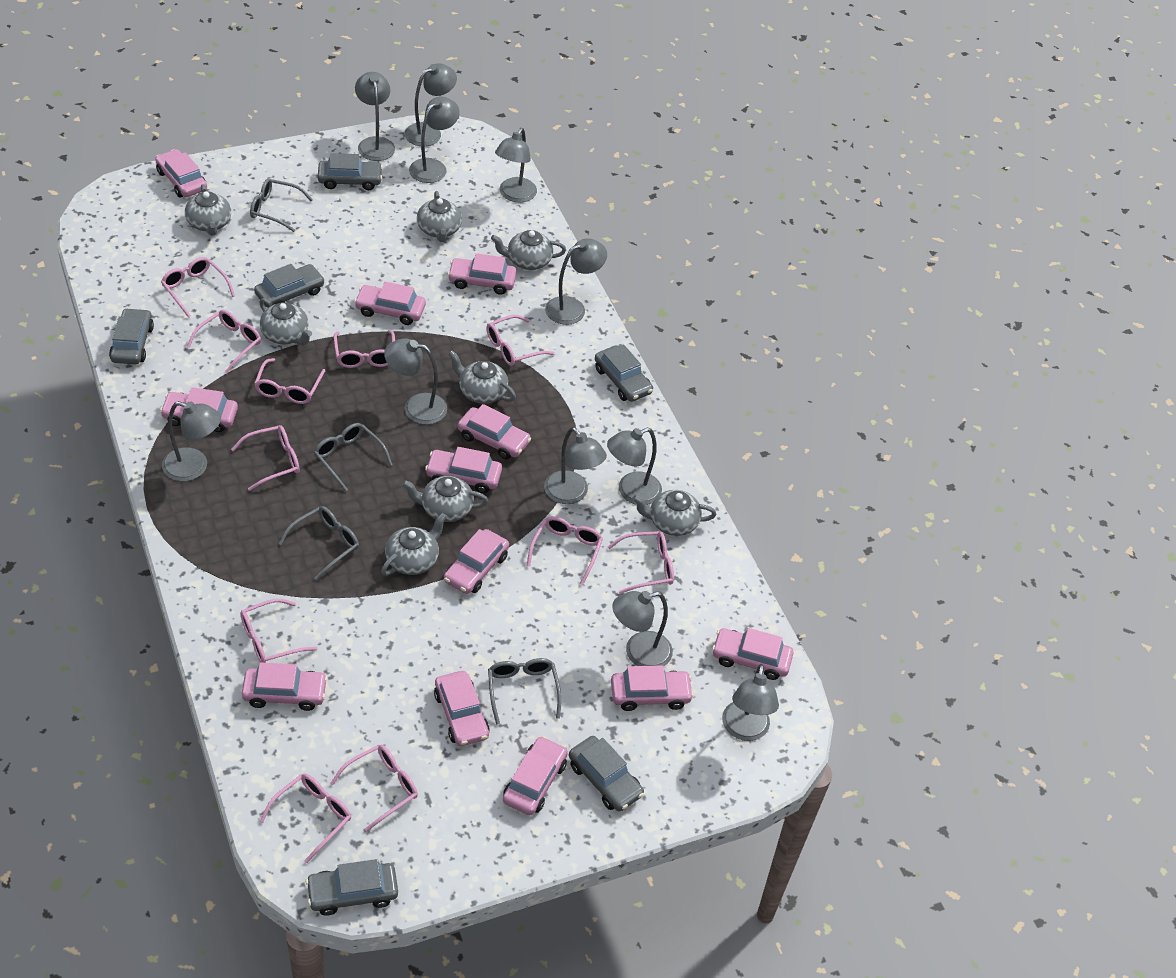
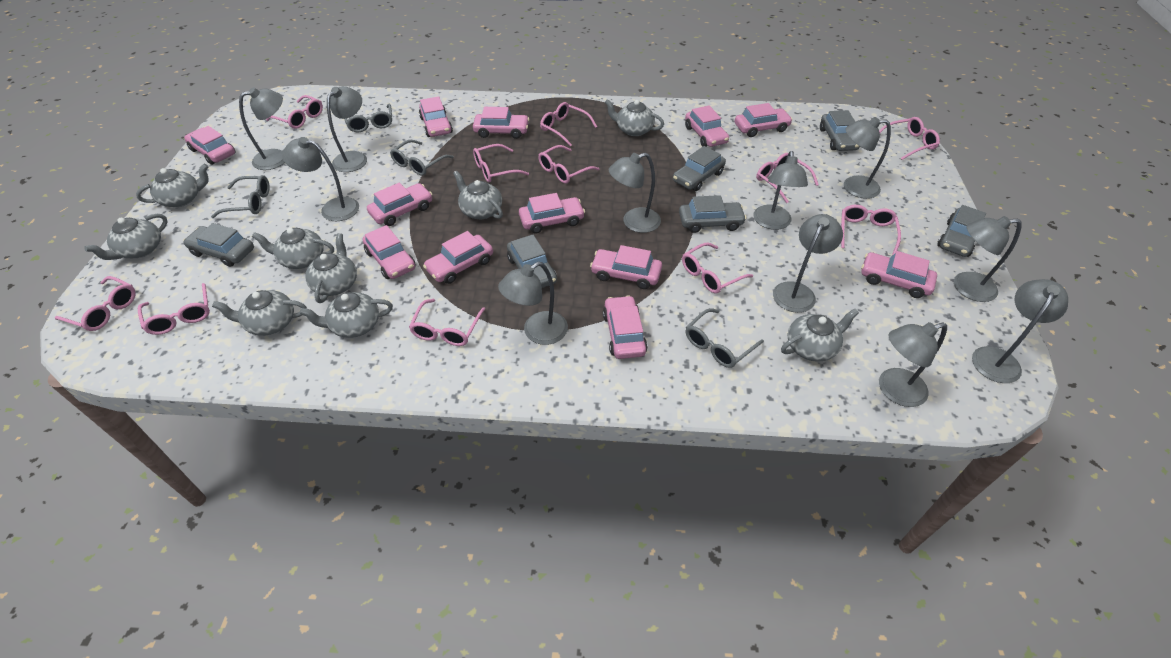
grey teapot: [185,184,231,236] [259,298,312,345] [381,513,447,575] [402,476,488,522] [417,191,462,242] [448,350,516,404] [491,230,566,270] [632,490,716,536] = 8 -> [84,214,168,260] [136,163,209,207] [212,290,307,336] [252,228,334,269] [300,292,393,338] [305,233,357,303] [453,171,503,219] [605,99,664,136] [781,309,859,362] = 9

